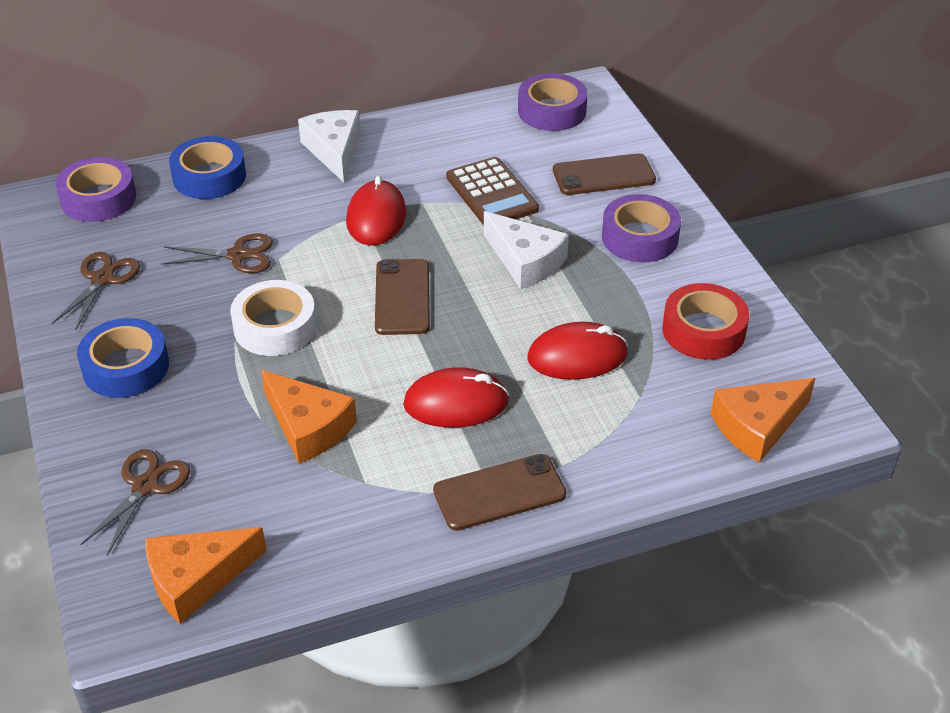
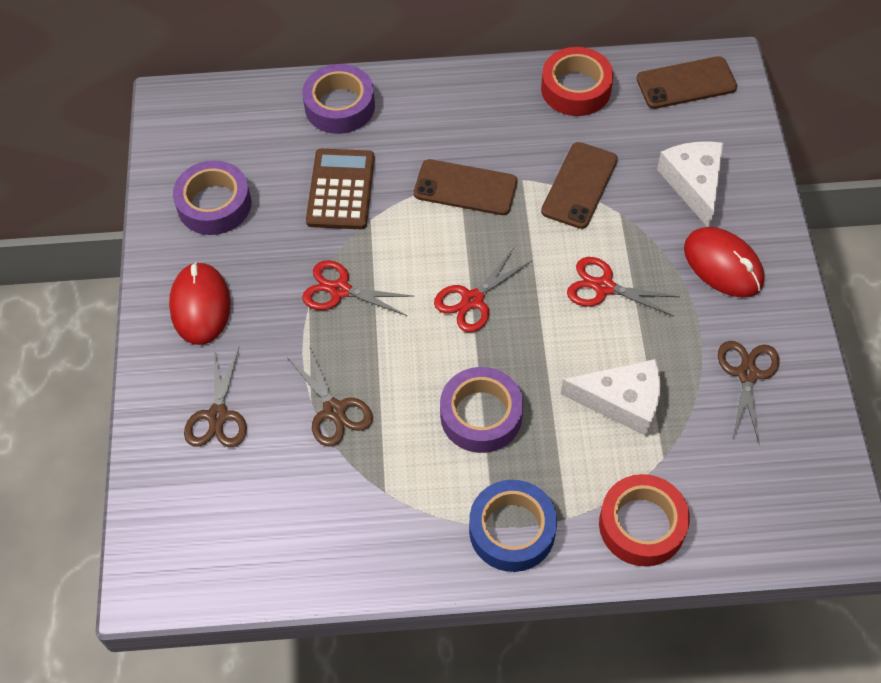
blue tape: [77,318,169,398] [169,136,246,199] = 2 -> [469,480,557,572] = 1
orange cheese: [145,527,267,624] [261,370,357,463] [711,378,815,463] = 3 -> none = 0
red mouse: [346,176,406,245] [403,367,509,428] [528,322,628,380] = 3 -> [169,262,231,345] [684,227,765,298] = 2
red scissors: none = 0 -> [302,260,414,316] [434,248,532,333] [567,257,680,316] = 3
red tape: [662,283,749,360] = 1 -> [541,47,614,116] [599,474,690,566] = 2
white tape: [230,280,317,356] = 1 -> none = 0

